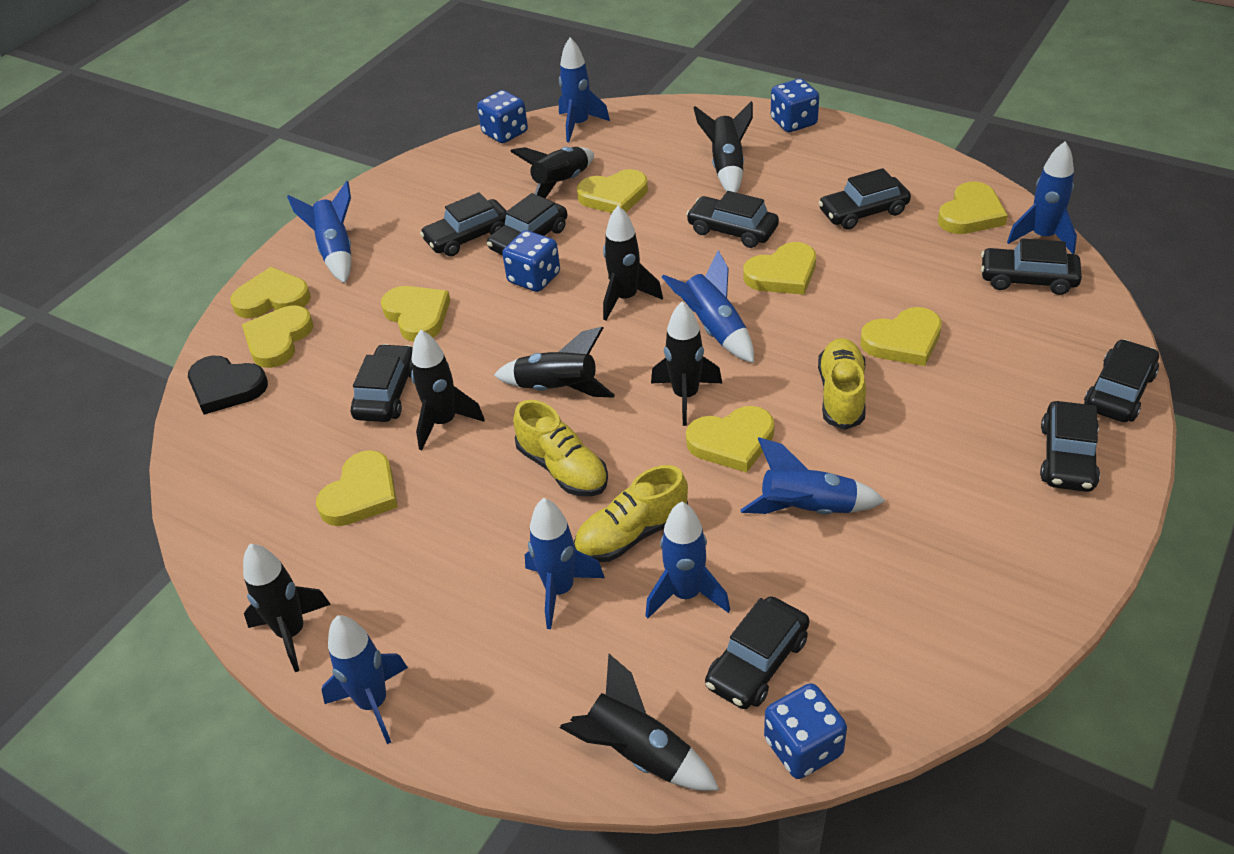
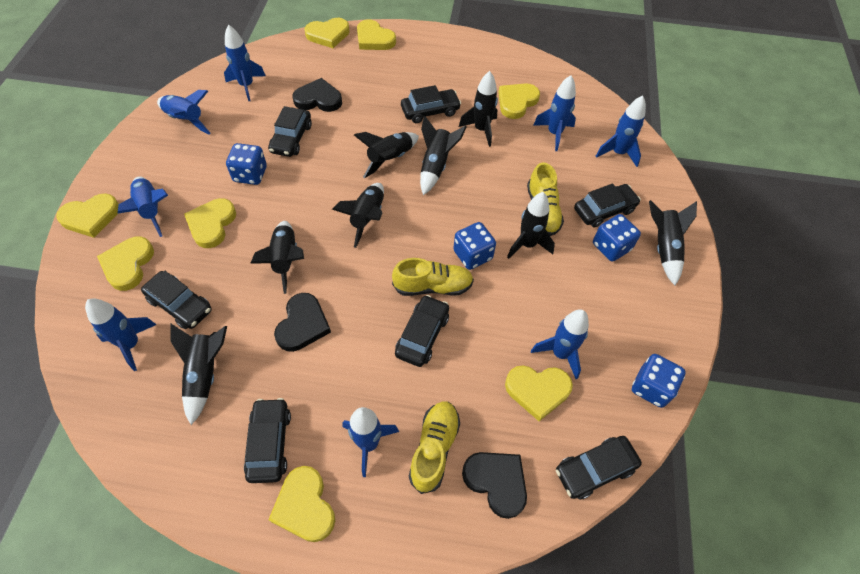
black car: [351,344,413,422] [420,192,506,256] [487,193,567,255] [686,191,779,248] [705,596,809,709] [818,168,911,230] [981,238,1082,295] [1040,401,1100,492] [1084,339,1159,422] = 9 -> [141,271,212,329] [244,398,291,483] [268,106,312,157] [395,295,449,367] [401,85,461,123] [556,436,642,500] [574,183,641,227] = 7
black heart: [188,355,268,415] = 1 -> [274,293,331,352] [293,78,342,112] [462,452,527,519] = 3
yellow heart: [230,267,311,318] [242,306,313,368] [316,450,398,526] [381,286,450,342] [577,169,648,213] [686,406,774,473] [743,242,816,295] [860,307,942,366] [938,182,1008,234] = 9 -> [56,193,119,238] [97,236,154,291] [184,198,236,248] [268,466,335,542] [305,18,349,48] [357,19,396,50] [499,83,540,119] [505,366,573,421] = 8

